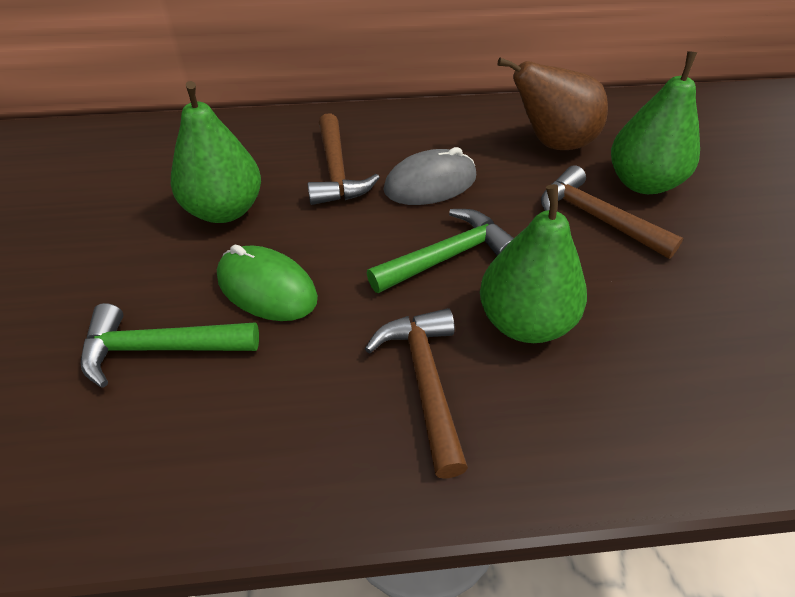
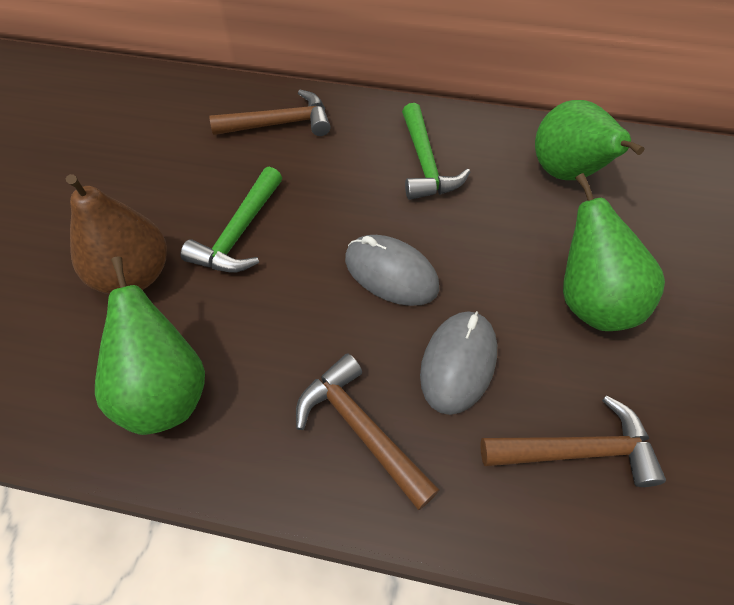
green mouse: [217,245,318,321] = 1 -> none = 0
grey mouse: [383,147,476,205] = 1 -> [345,235,439,306] [420,311,497,415] = 2

